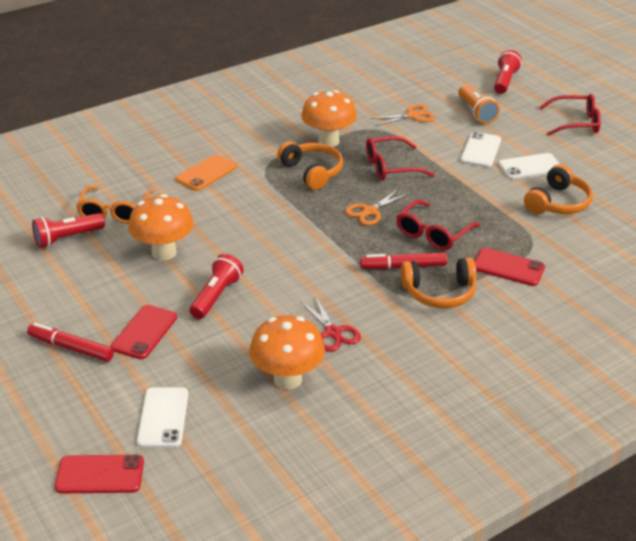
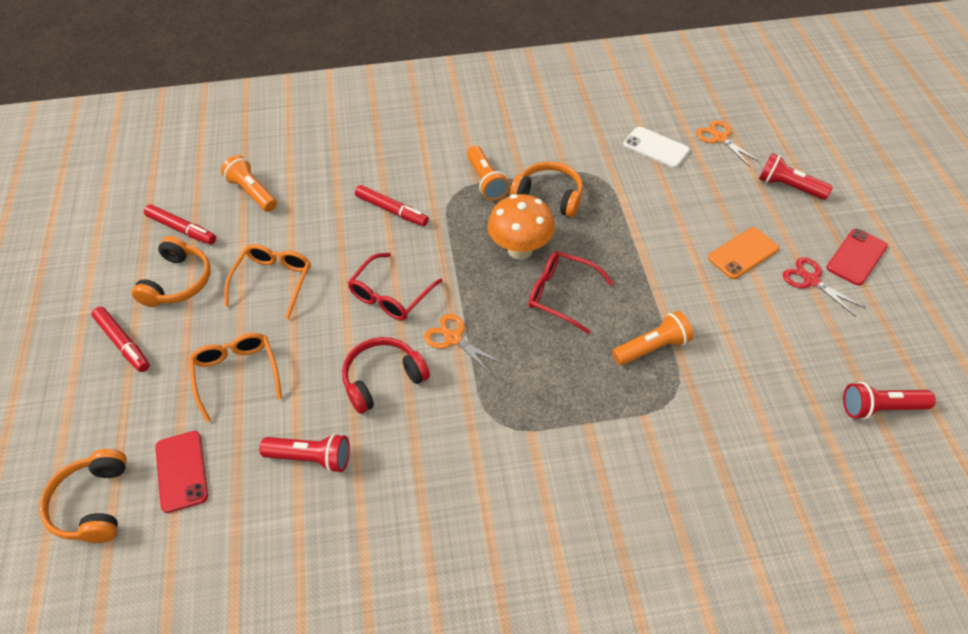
orange flashlight: [458,85,499,123] = 1 -> [221,155,277,212] [467,146,510,201] [612,311,693,365] = 3
orange glasses: [76,186,153,224] = 1 -> [189,333,282,422] [224,244,311,319] = 2
orange mushroom: [128,194,194,260] [249,315,325,390] [301,90,357,147] = 3 -> [488,194,555,260] = 1
red glasses: [366,136,434,180] [396,200,480,250] [539,94,601,136] = 3 -> [347,253,443,320] [528,251,613,334] = 2
red headphones: none = 0 -> [342,337,430,414] = 1
red marker: [27,323,114,362] [360,252,447,269] = 2 -> [92,307,150,372] [144,204,216,245] [355,185,429,226] = 3
red phone: [55,455,144,493] [111,305,177,359] [474,248,545,286] = 3 -> [155,431,208,513] [827,229,888,286] = 2
white phone: [137,387,188,448] [460,132,501,167] [498,153,560,179] = 3 -> [623,127,690,168] = 1

